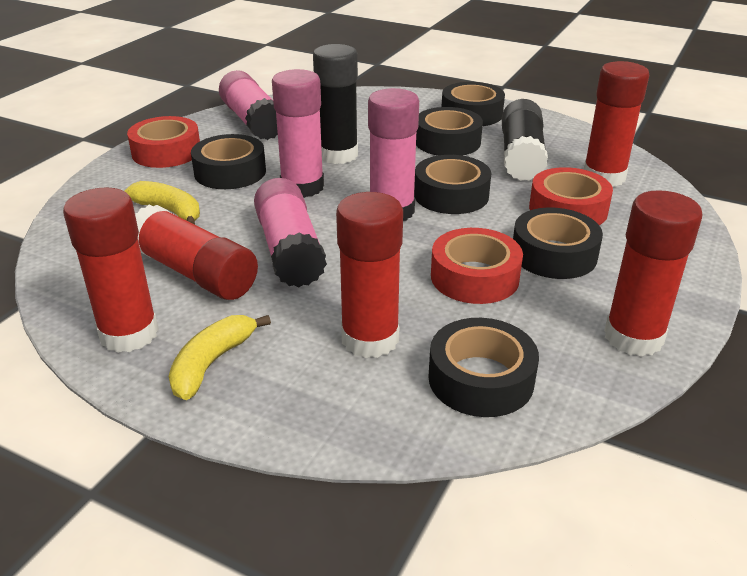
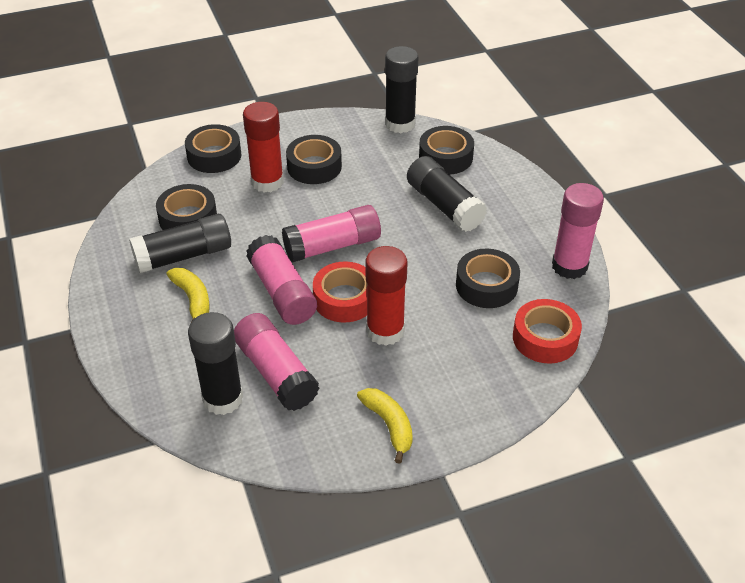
black glue stick: [313,44,358,164] [502,99,548,181] = 2 -> [129,214,231,273] [188,312,243,415] [385,46,418,133] [407,156,487,232] = 4
black tape: [191,134,266,189] [414,155,491,214] [416,107,483,156] [428,318,539,417] [442,82,505,126] [513,208,603,279] = 6 -> [156,184,217,230] [185,124,241,173] [286,135,342,184] [419,126,474,175] [456,249,520,308] = 5
red glue stick: [63,187,159,353] [135,205,258,300] [336,192,403,358] [584,61,649,187] [604,190,703,357] = 5 -> [243,102,284,193] [365,246,407,346] = 2
red tape: [127,116,200,168] [431,228,523,304] [529,167,613,225] = 3 -> [313,261,367,323] [513,299,582,364] = 2

